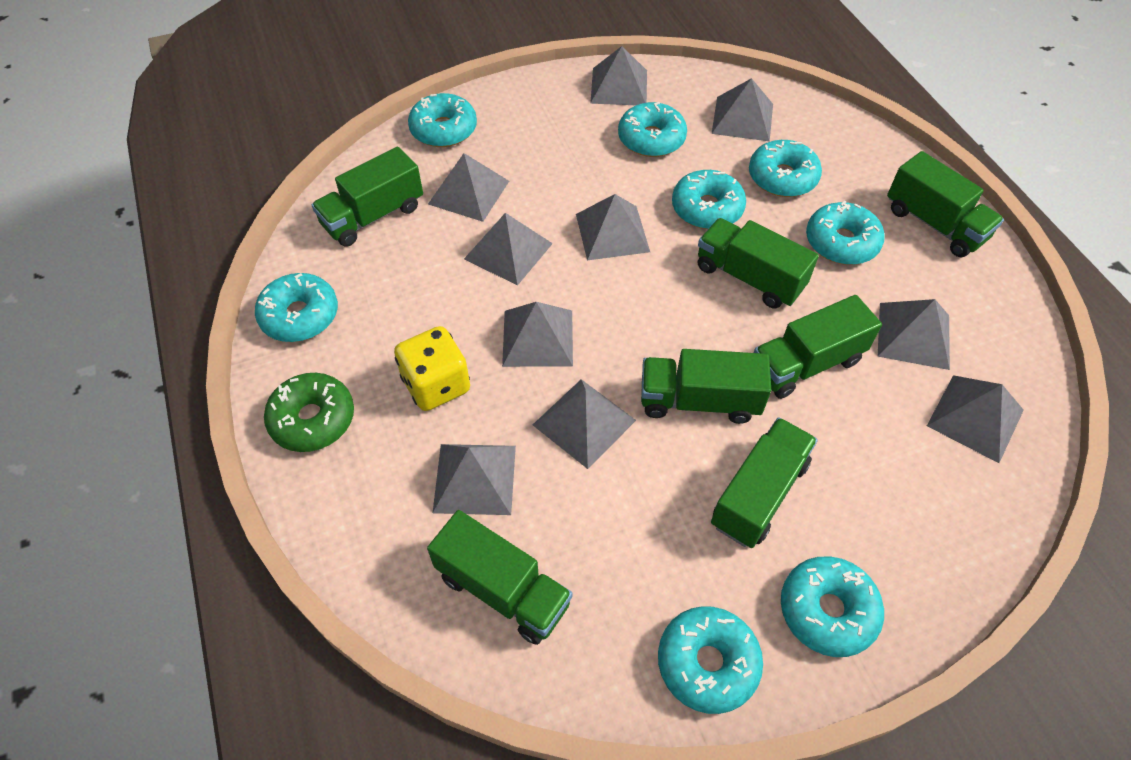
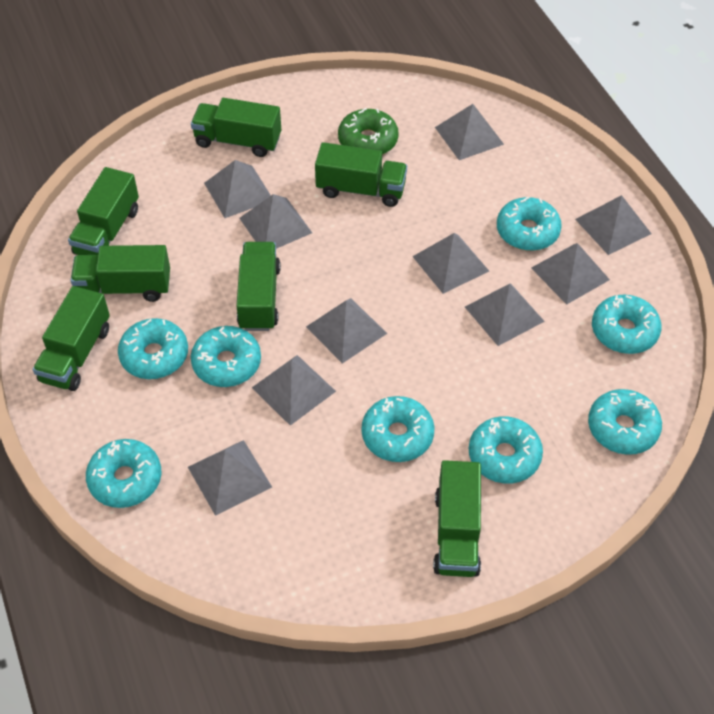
yellow dice: [394,326,470,411] = 1 -> none = 0

